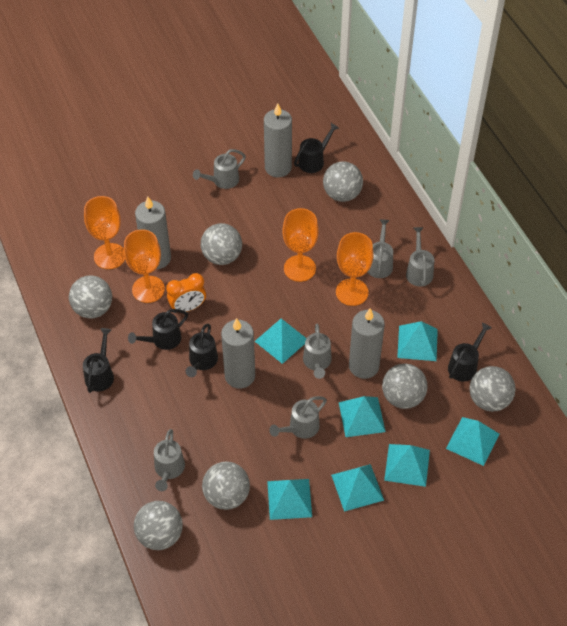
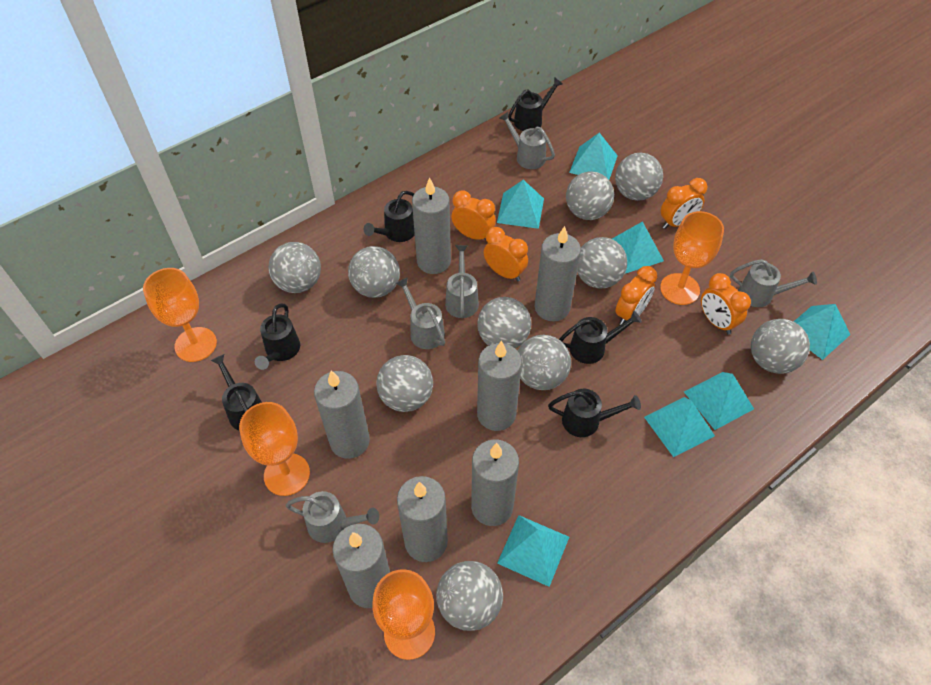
black watering can: [83,328,114,393] [128,309,188,350] [185,324,218,377] [294,123,339,173] [448,322,492,382] = 5 -> [211,354,262,431] [255,304,300,370] [364,191,415,242] [508,77,563,131] [548,389,641,437] [559,311,642,364] = 6
grey ball: [69,276,112,318] [134,501,183,550] [201,223,242,265] [202,462,250,510] [323,162,363,202] [382,363,428,409] [469,366,516,412] = 7 -> [269,242,321,293] [348,246,400,298] [376,355,433,412] [436,561,503,631] [477,297,531,348] [518,335,571,390] [566,171,614,220] [577,237,627,288] [615,153,663,201] [751,319,810,374] = 10
grey candle: [135,196,171,269] [221,318,255,389] [264,103,292,177] [349,308,385,379] = 4 -> [314,370,370,459] [333,524,390,608] [397,476,448,562] [412,177,451,274] [471,440,519,526] [477,341,522,431] [535,226,581,321] = 7
grey watering can: [154,429,185,491] [193,149,246,189] [269,396,327,439] [303,324,332,379] [368,219,393,278] [406,227,434,287] = 6 -> [286,491,379,543] [396,277,445,349] [445,245,479,318] [499,112,555,169] [730,259,817,307] = 5
orange clock: [166,273,206,313] = 1 -> [452,190,496,242] [484,227,528,282] [615,266,657,325] [661,178,707,229] [701,273,751,335] = 5

